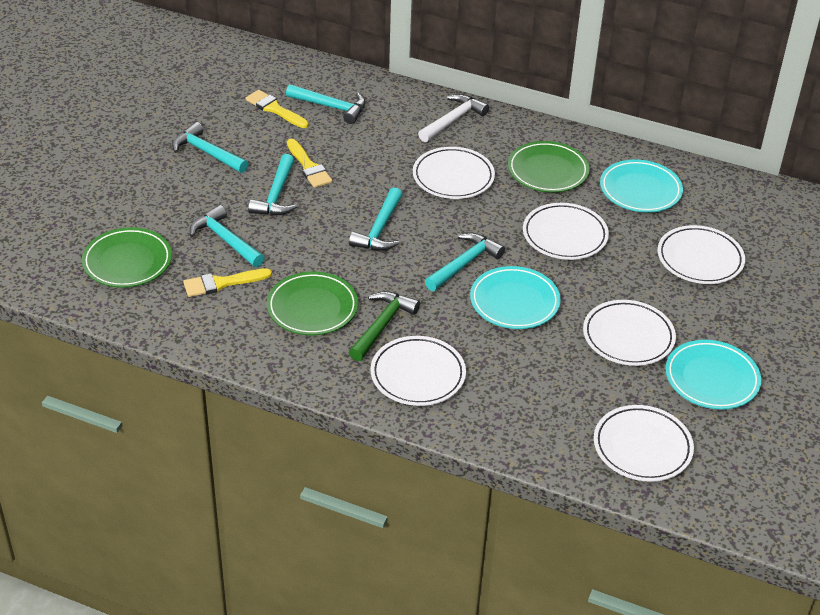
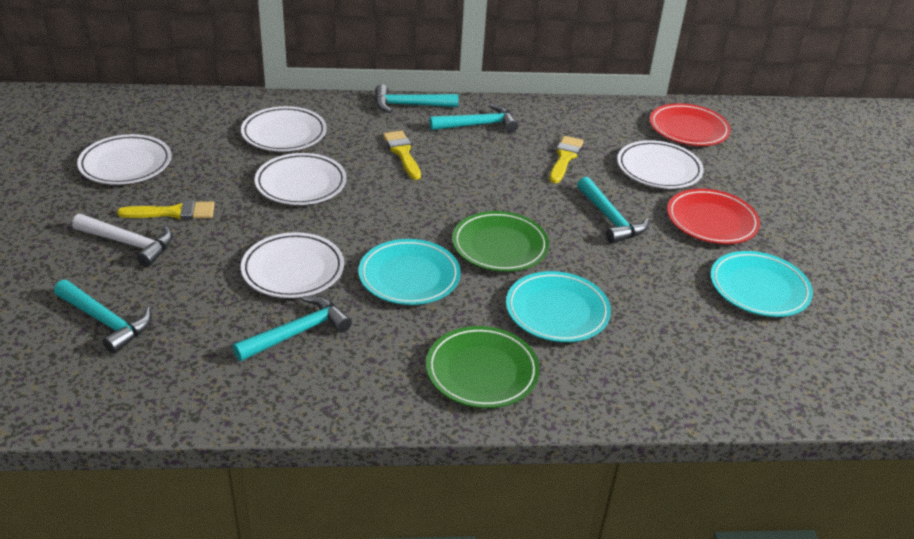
green hammer: [349,291,420,361] = 1 -> none = 0
green plate: [82,227,172,288] [267,272,358,335] [508,141,590,193] = 3 -> [426,326,539,408] [452,211,549,272] = 2
red plate: none = 0 -> [650,103,731,146] [667,189,760,244] = 2
turquoise hammer: [172,122,249,173] [190,205,265,267] [248,154,298,216] [286,84,365,124] [349,187,403,251] [425,233,505,291] = 6 -> [54,280,152,354] [233,296,352,361] [375,84,458,113] [429,104,518,132] [577,177,649,244] = 5
white plate: [371,336,466,406] [413,147,495,199] [523,203,609,260] [583,300,676,366] [594,405,694,482] [658,225,745,284] = 6 -> [77,134,171,185] [241,106,327,152] [241,232,344,298] [255,153,347,205] [617,140,704,189] = 5

